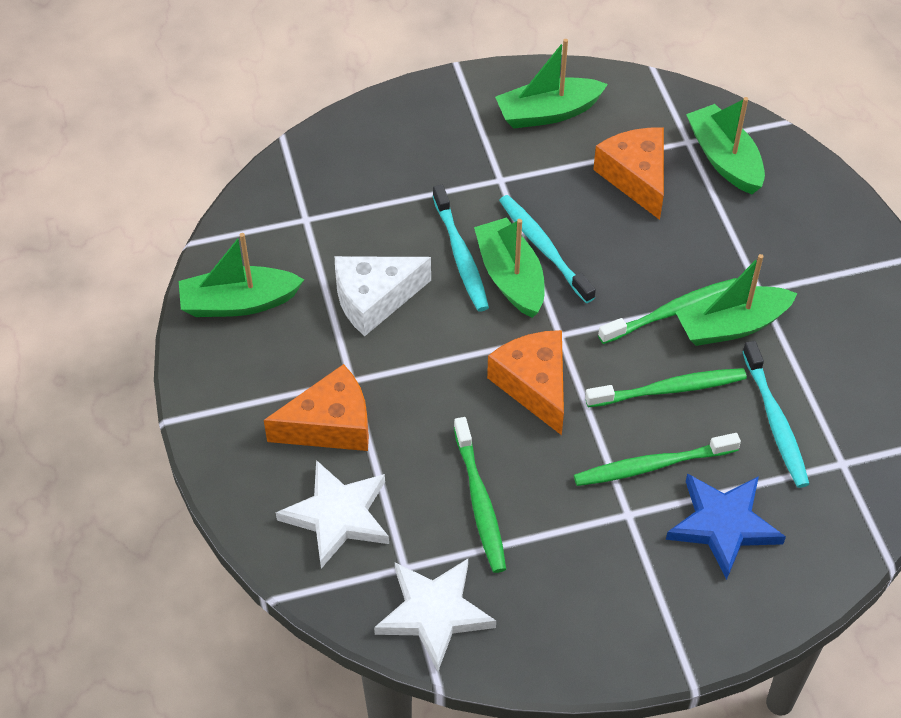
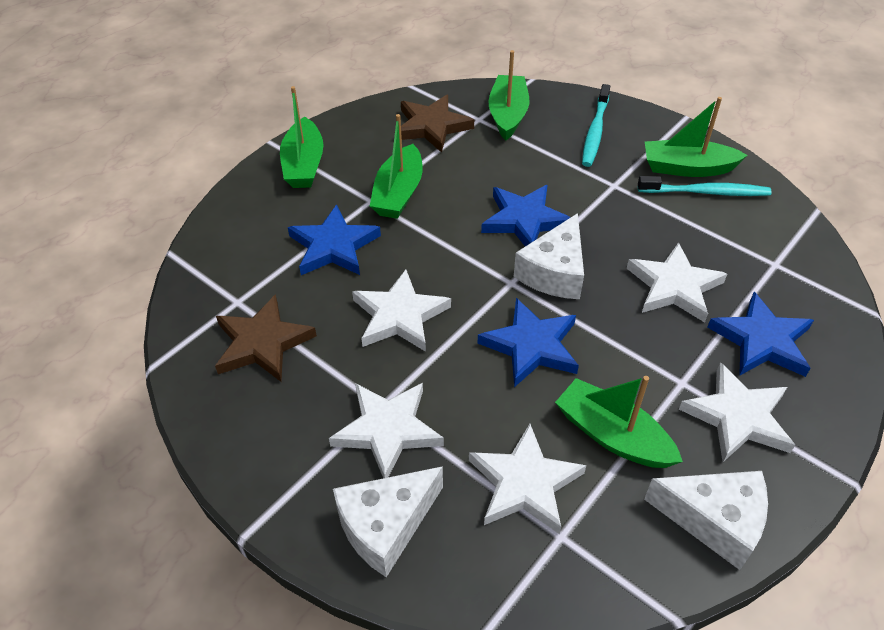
blue star: [666,473,786,580] = 1 -> [288,204,381,275] [478,298,579,387] [481,185,571,246] [707,292,814,377] = 4
brown star: none = 0 -> [215,294,317,382] [401,95,474,153] = 2
green toothbrush: [454,417,506,573] [574,433,741,486] [585,368,747,407] [598,278,736,344] = 4 -> none = 0
orange cheese: [264,364,369,451] [487,330,564,435] [593,128,664,220] = 3 -> none = 0
turquoise toothbrush: [433,185,489,312] [499,195,596,303] [742,341,809,488] = 3 -> [582,84,610,167] [638,176,772,196] = 2
white cheese: [335,256,431,336] = 1 -> [333,466,443,577] [514,213,584,299] [644,471,768,570] = 3
white star: [276,460,389,569] [374,559,496,671] = 2 -> [329,383,444,478] [352,269,451,352] [469,424,586,534] [626,242,727,322] [679,362,795,462] = 5

